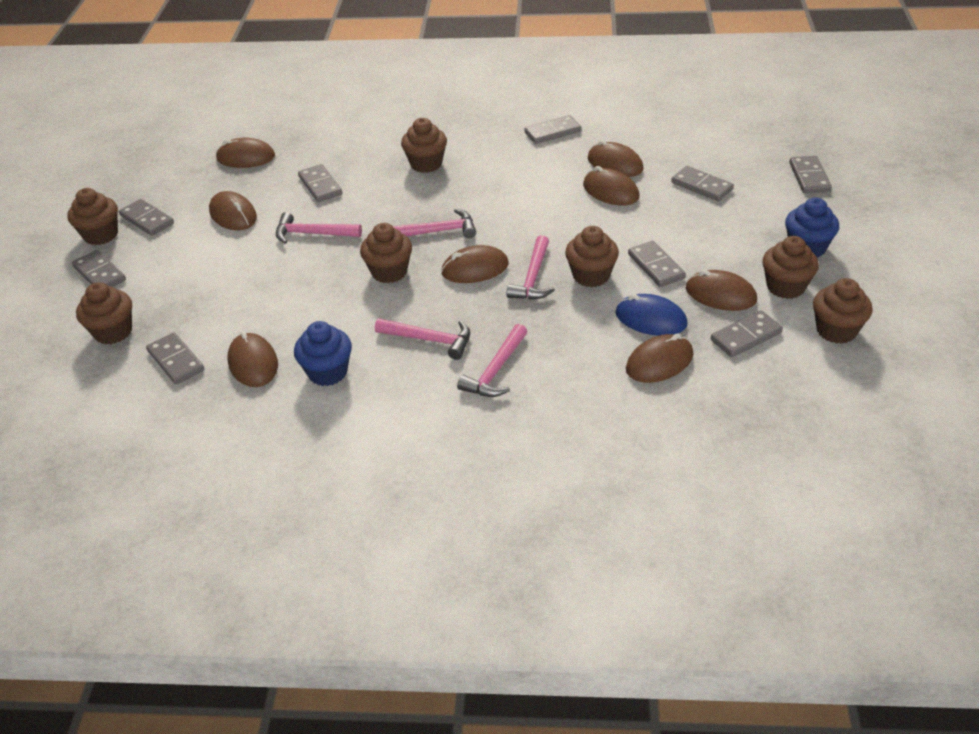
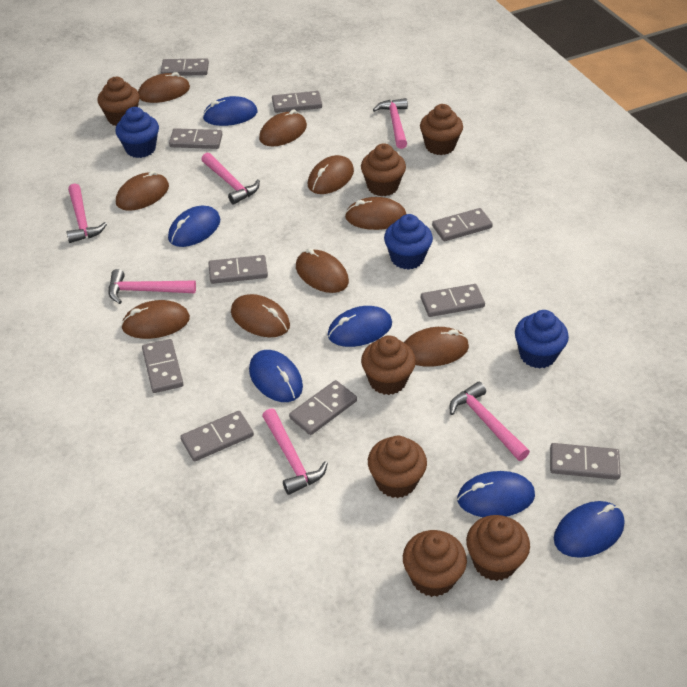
blue cupcake: [294,321,352,386] [785,198,839,258] = 2 -> [115,107,159,158] [384,214,433,270] [515,310,569,368] = 3
blue mouse: [615,294,688,336] = 1 -> [168,206,220,247] [203,96,257,126] [249,350,303,402] [328,306,392,347] [457,471,535,517] [554,501,624,558] = 6
brown mouse: [209,191,257,230] [216,138,275,168] [228,331,278,387] [441,245,509,283] [583,166,640,206] [588,140,643,177] [626,333,693,383] [686,270,757,311] = 8 -> [116,171,169,211] [121,300,190,339] [138,72,190,103] [231,294,290,337] [259,109,307,146] [296,248,349,293] [308,155,354,194] [345,197,406,230] [404,327,469,367] = 9
grey domino: [72,250,126,287] [119,199,174,236] [146,333,204,384] [298,164,342,202] [524,115,581,144] [628,241,686,287] [671,166,734,201] [711,310,783,357] [789,156,832,193] = 9 -> [142,339,183,393] [161,58,209,76] [169,128,222,149] [180,411,254,461] [208,255,268,284] [272,91,322,113] [289,380,357,435] [421,284,485,317] [432,208,493,241] [550,443,621,480] = 10
pink hammer: [276,212,362,244] [375,318,470,360] [393,209,476,238] [457,324,527,397] [506,235,555,300] = 5 -> [66,184,107,243] [109,269,196,304] [201,152,260,205] [262,409,328,495] [373,98,408,149] [450,382,530,461] = 6

